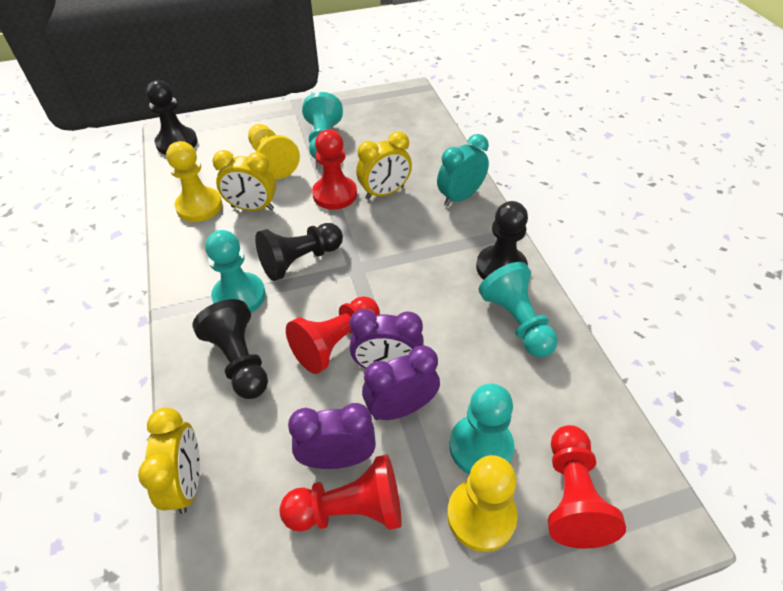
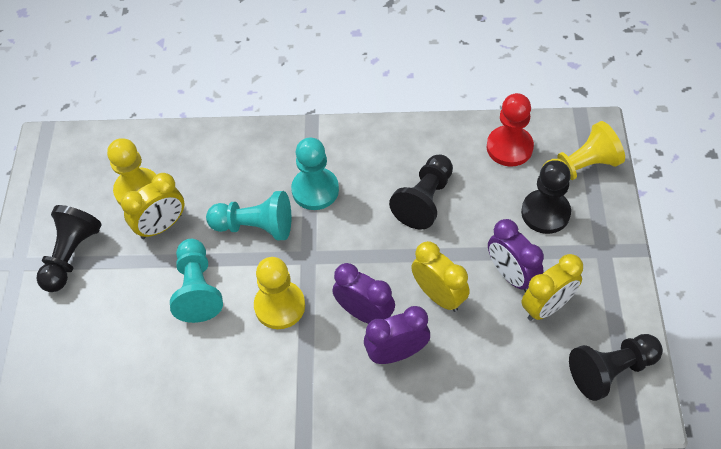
red pawn: [280,455,402,532] [286,296,380,374] [312,129,357,210] [548,425,626,549] = 4 -> [487,93,534,167] = 1
turquoise clock: [437,134,489,206] = 1 -> none = 0
turquoise pawn: [205,230,265,313] [302,92,343,159] [449,383,514,474] [479,262,558,357] = 4 -> [170,239,223,323] [206,191,291,240] [291,138,339,210] = 3

